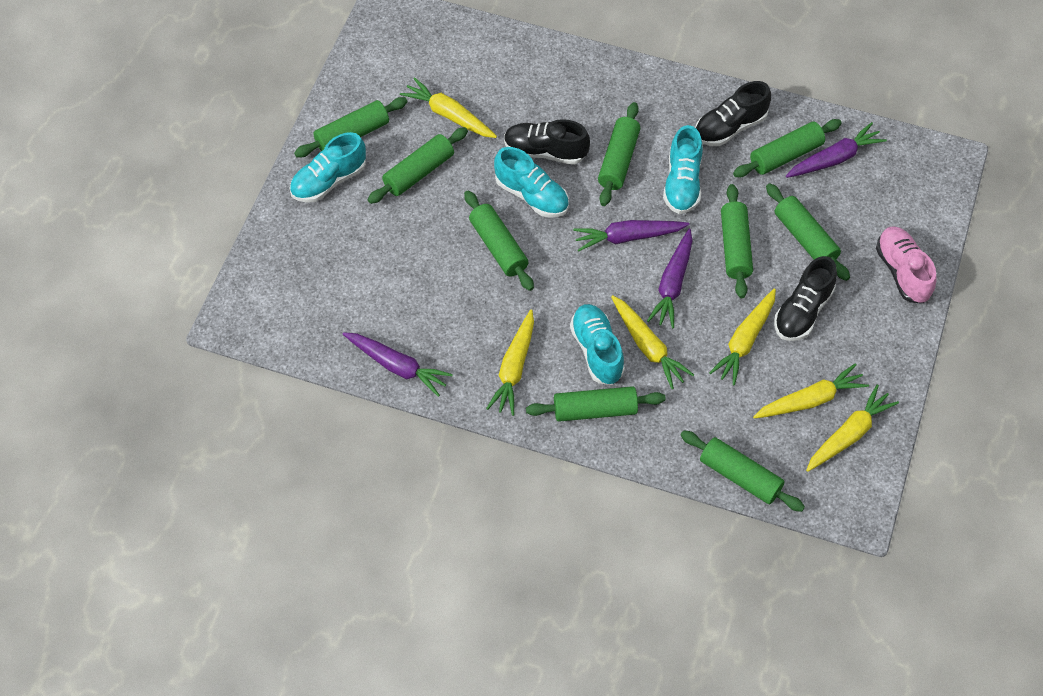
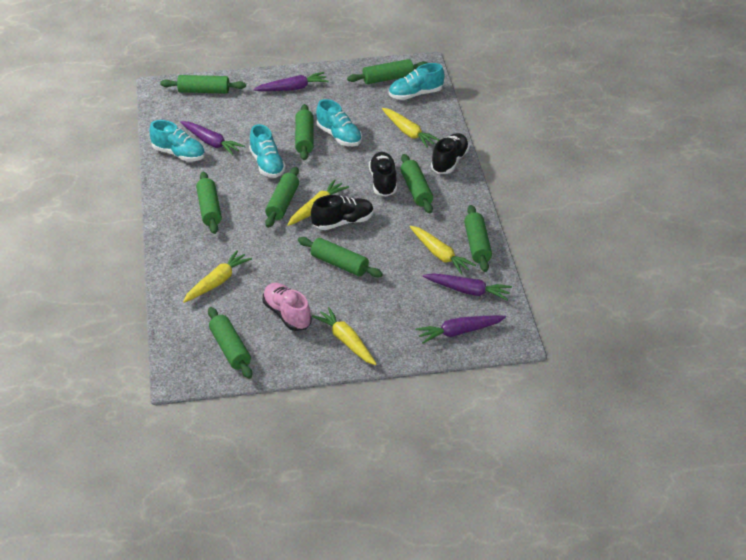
yellow carrot: [400,77,497,138] [486,309,534,416] [611,295,694,389] [709,288,776,385] [753,363,869,419] [806,385,899,472] = 6 -> [183,250,252,303] [287,179,349,226] [312,307,377,365] [382,108,440,148] [410,226,476,275] = 5

